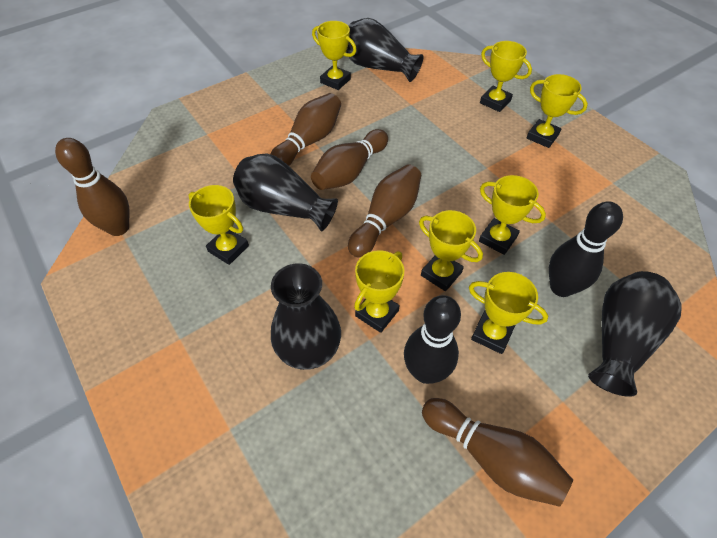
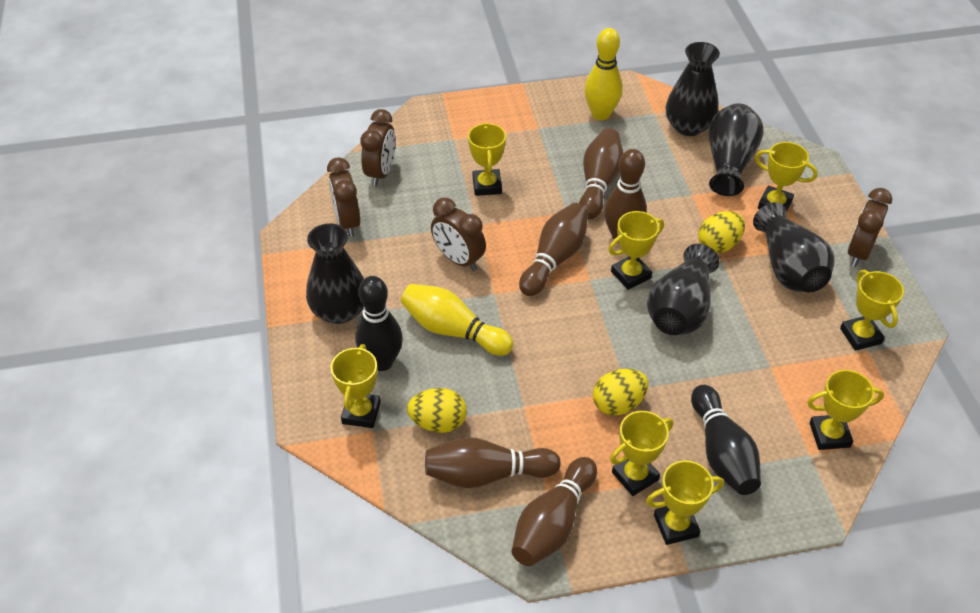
black vase: [233,153,338,231] [271,263,341,370] [346,18,424,82] [588,271,682,397] = 4 -> [306,223,364,324] [647,244,719,335] [666,42,720,136] [709,103,764,196] [753,202,835,292] = 5
brown clock: none = 0 -> [327,157,360,237] [360,109,396,186] [431,198,486,271] [848,188,892,267] = 4
yellow bowling pin: none = 0 -> [401,284,513,356] [584,28,623,120] = 2
yellow egg: none = 0 -> [407,388,467,433] [593,369,648,416] [698,211,745,253] = 3

